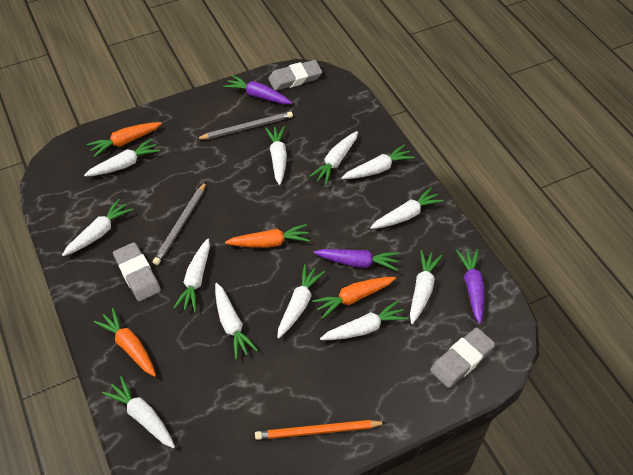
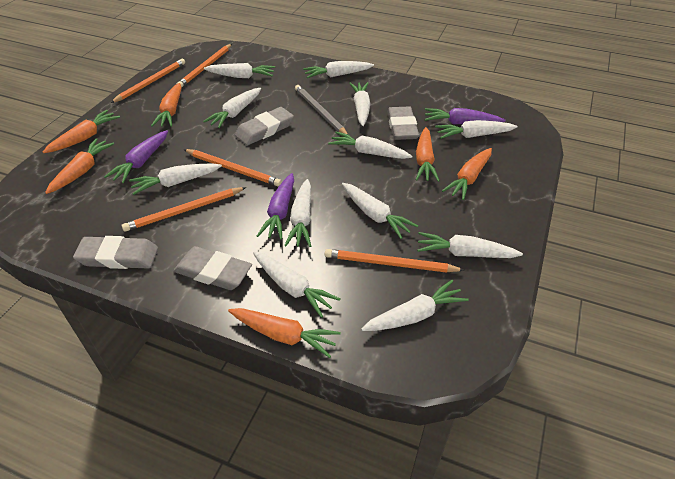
grey eraser: [113,242,161,302] [268,60,322,91] [430,327,496,388] = 3 -> [73,236,158,269] [174,246,252,290] [235,107,294,146] [387,107,419,140] = 4
grey pencil: [153,182,206,265] [197,111,293,140] = 2 -> [295,85,348,134] = 1
orange carrot: [87,122,162,157] [94,308,156,377] [225,224,310,248] [312,277,396,319] = 4 -> [43,110,120,153] [45,138,114,194] [151,83,182,127] [228,308,341,358] [416,127,440,182] [442,148,492,200] = 6
orange pencil: [255,420,386,440] = 1 -> [111,59,185,103] [122,187,246,232] [177,44,232,87] [184,149,282,187] [325,249,464,273] = 5

